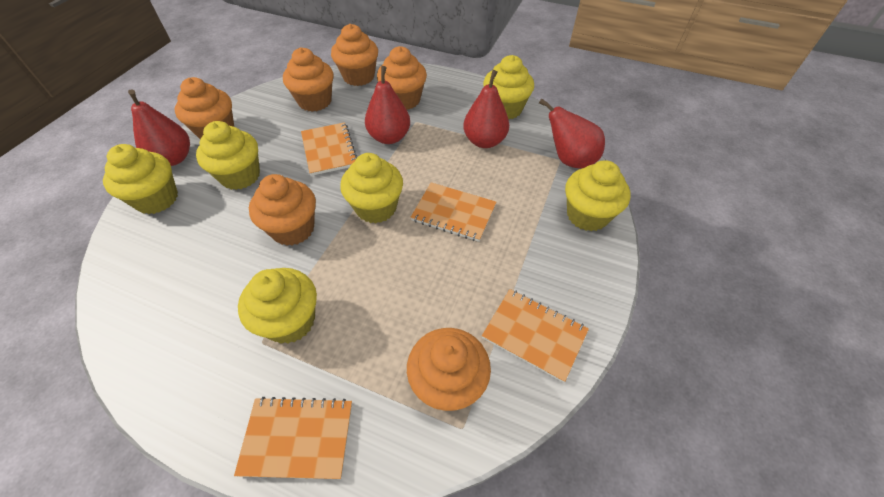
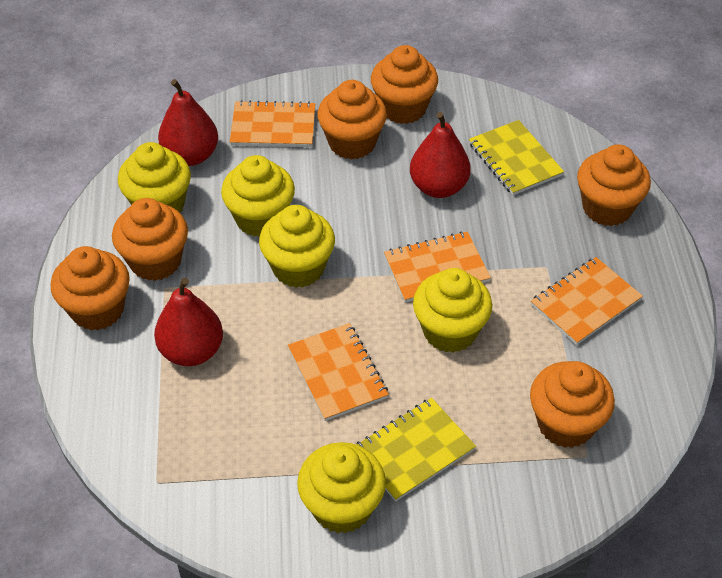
red pear: [128,89,190,166] [365,66,410,144] [463,70,509,148] [539,98,605,168] = 4 -> [154,278,223,366] [158,79,218,166] [410,112,471,198] = 3
yellow cupcake: [103,144,178,214] [196,121,260,190] [238,268,317,344] [340,153,403,224] [483,55,534,120] [565,160,630,231] = 6 -> [118,142,191,213] [221,155,295,237] [259,205,335,288] [297,442,386,534] [413,268,492,353] = 5
yellow notebook: none = 0 -> [357,398,476,502] [469,120,564,195] = 2

